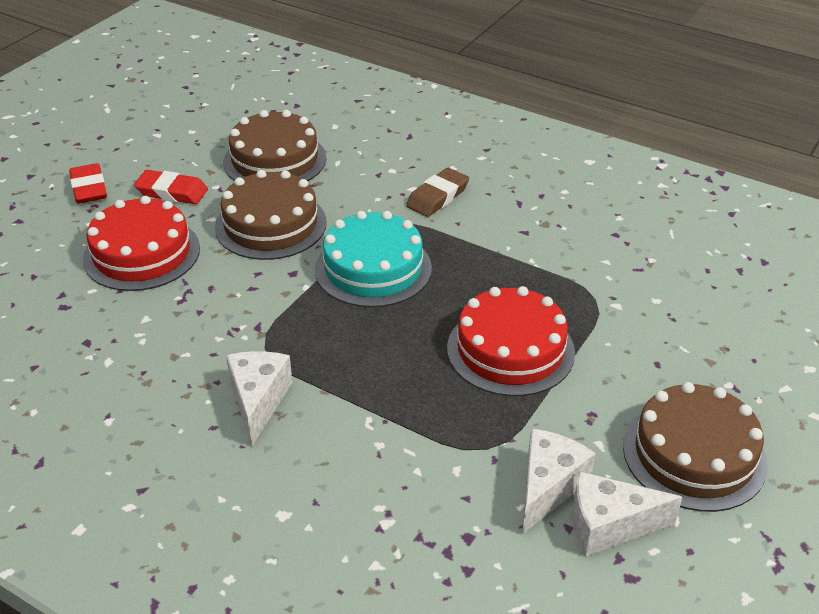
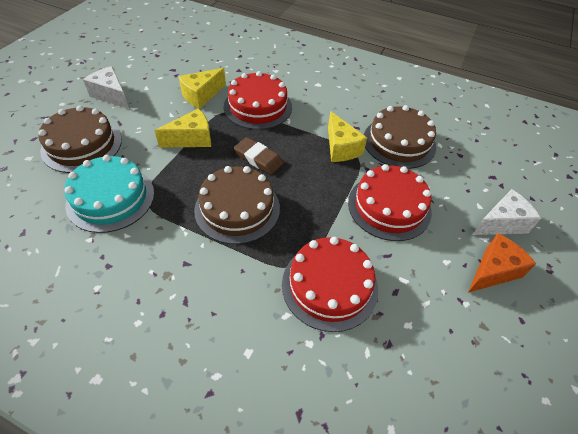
orange cheese: none = 0 -> [468,233,536,293] = 1
red cake: [83,196,200,291] [447,286,575,396] = 2 -> [224,71,292,130] [282,237,378,332] [348,164,432,241] = 3
red eraser: [69,163,107,204] [134,170,208,204] = 2 -> none = 0
white cheese: [226,351,293,446] [522,428,596,534] [572,471,682,557] = 3 -> [83,66,129,109] [472,189,541,235] = 2
yellow cheese: none = 0 -> [154,108,211,148] [178,68,226,109] [328,111,367,162] = 3

